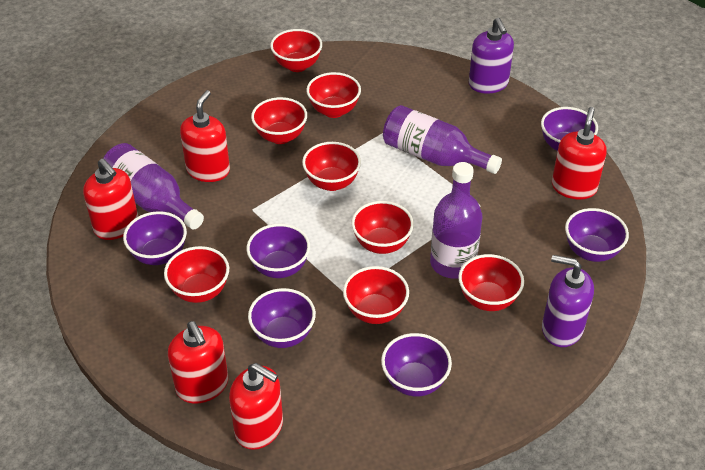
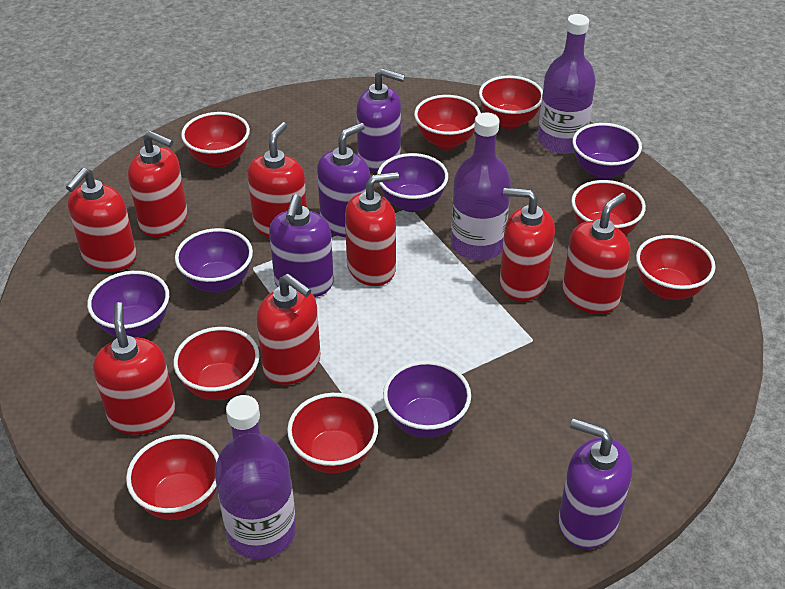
purple bowl: [123,211,187,265] [247,224,310,278] [248,288,316,348] [381,333,452,396] [541,107,598,151] [565,208,629,262] = 6 -> [87,271,169,338] [175,228,253,293] [377,153,448,212] [383,361,471,438] [572,123,642,179] = 5
purple soap dispenser: [469,18,514,93] [542,255,594,347] = 2 -> [269,194,334,297] [317,123,370,237] [357,68,405,172] [558,418,633,549] = 4
red soap dispenser: [83,159,138,240] [168,321,228,404] [180,90,230,182] [229,363,283,450] [552,107,607,199] = 5 -> [66,168,137,272] [93,302,176,435] [128,131,188,237] [247,122,307,237] [256,274,320,385] [345,172,399,286] [500,188,555,301] [562,193,630,314] = 8

